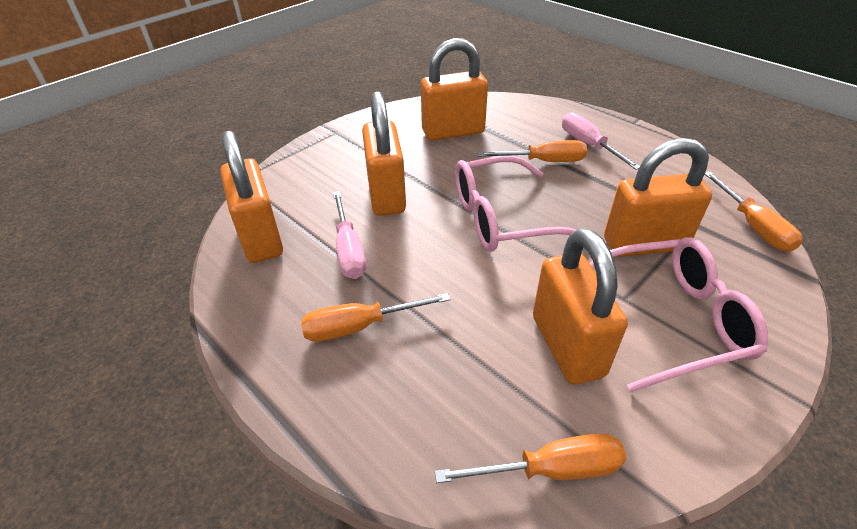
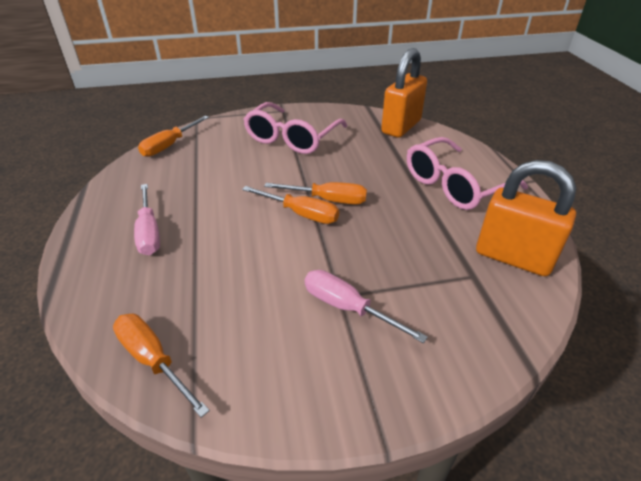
orange padlock: [220,131,283,263] [362,92,406,216] [421,38,488,141] [533,228,628,385] [604,138,712,257] = 5 -> [381,48,427,138] [476,160,576,276] = 2

